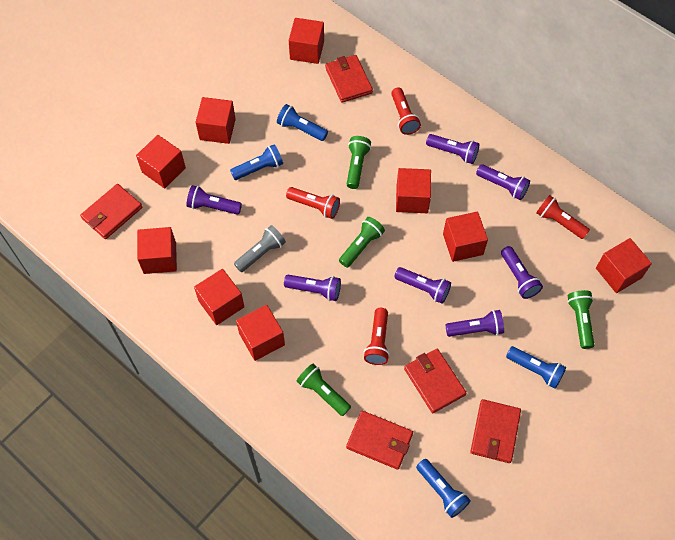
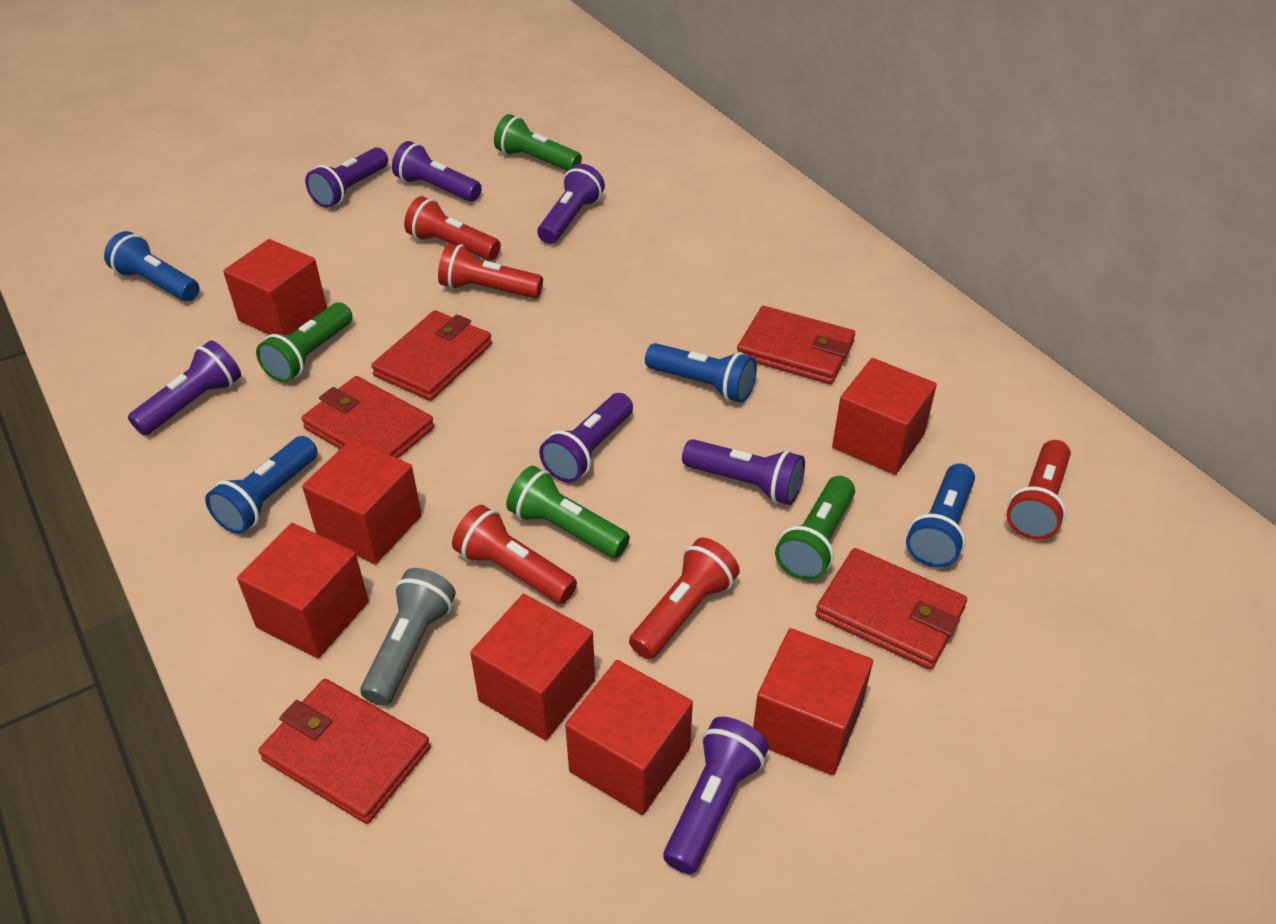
red cube: [136,135,186,189] [137,227,177,274] [194,269,244,325] [196,97,236,144] [236,305,285,361] [289,18,324,64] [396,168,431,213] [443,212,488,262] [596,238,652,293] = 9 -> [223,239,327,335] [237,523,369,658] [302,439,422,564] [470,594,595,740] [565,660,693,815] [753,628,873,776] [832,358,937,475] = 7
red flashlight: [286,187,340,219] [364,308,390,365] [391,88,421,135] [536,195,590,239] = 4 -> [404,196,501,261] [438,243,543,299] [452,505,577,604] [629,538,740,659] [1007,440,1071,540] = 5

